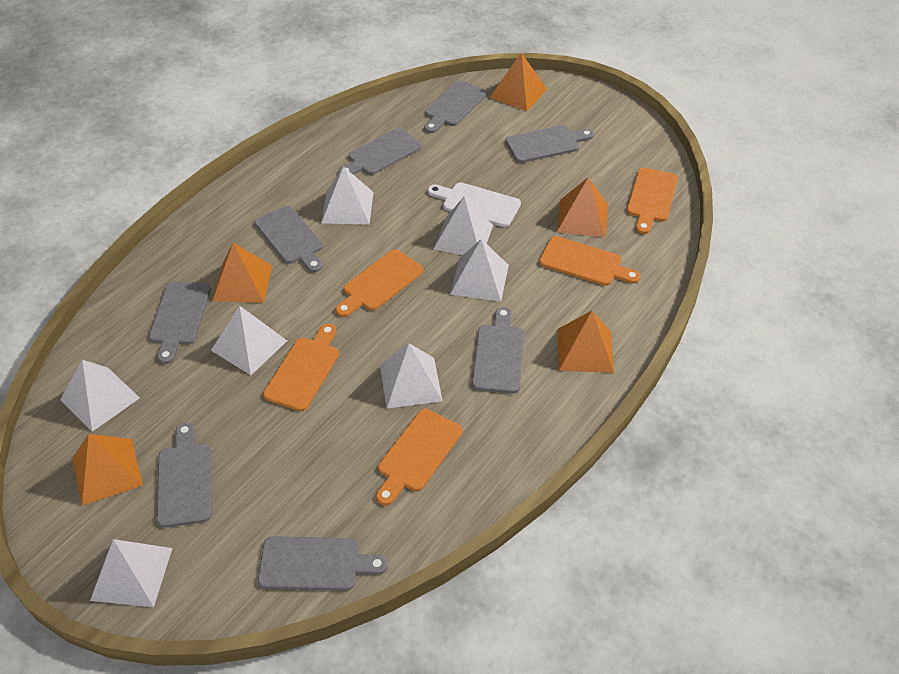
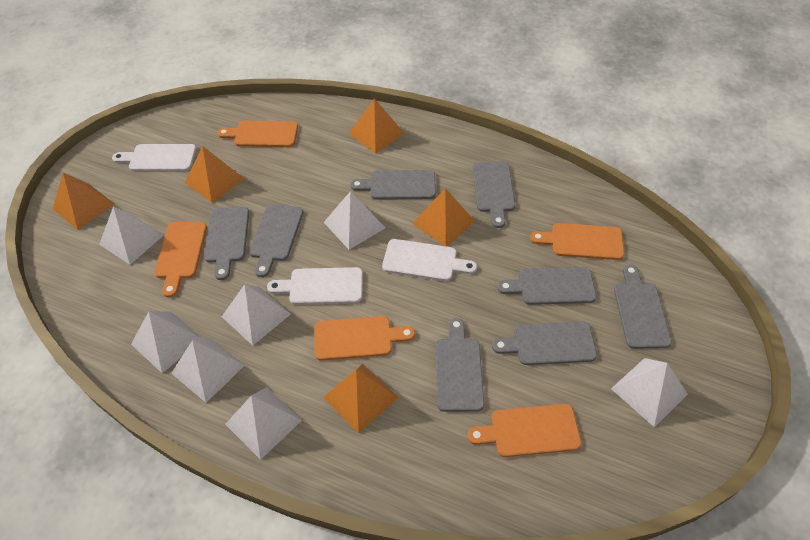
white cutting board: [428,182,521,227] = 1 -> [112,144,196,171] [267,267,363,305] [382,239,477,281] = 3

